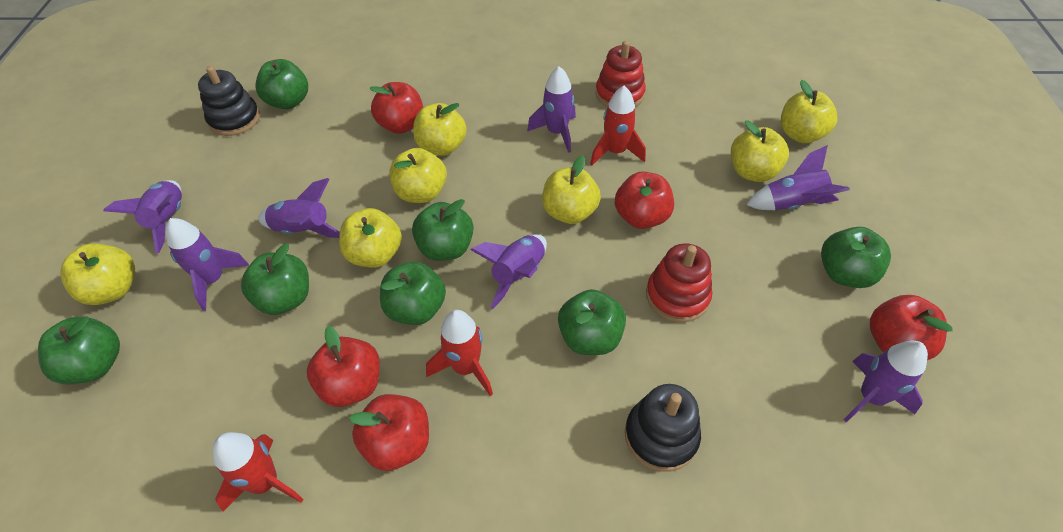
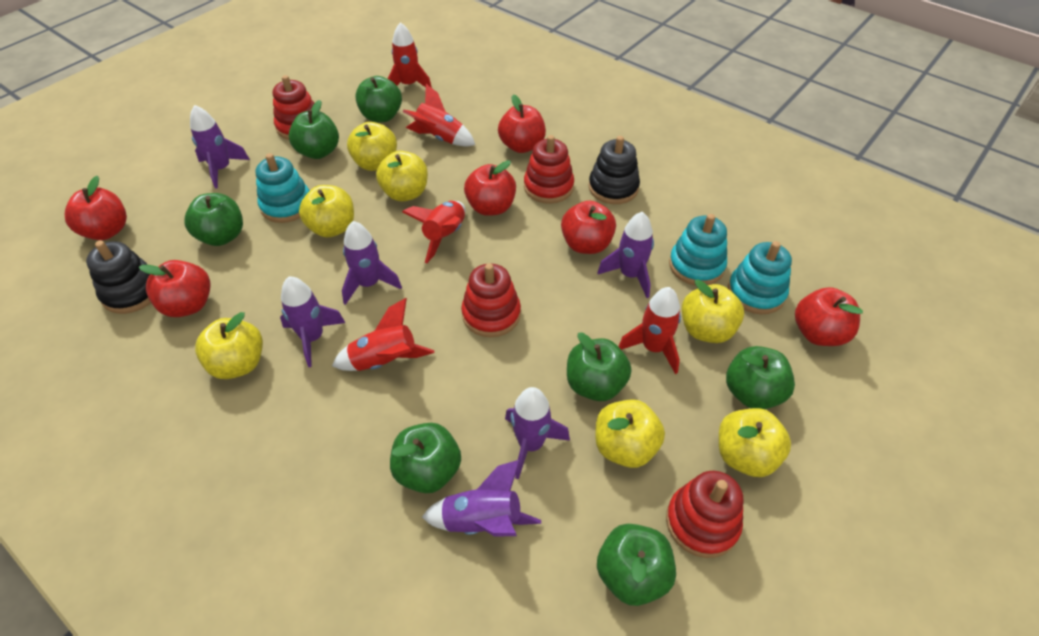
purple rocket: [103,180,182,254] [166,218,249,311] [258,178,340,238] [471,234,547,309] [527,66,576,153] [746,145,850,210] [844,341,928,423] = 7 -> [190,105,250,189] [280,276,345,367] [342,221,402,305] [422,460,541,536] [505,387,570,480] [597,212,654,298] = 6
red apple: [307,326,380,407] [349,394,429,471] [369,82,423,134] [615,171,674,229] [870,295,953,360] = 5 -> [65,176,127,240] [139,260,211,317] [464,160,516,216] [498,94,546,153] [561,201,616,254] [795,287,863,346] = 6
red rocket: [212,432,304,512] [426,310,493,396] [590,86,646,165] = 3 -> [332,298,434,371] [388,22,432,88] [402,201,465,263] [403,84,475,147] [618,287,681,374] = 5
red stacking toy: [595,41,646,107] [646,243,712,322] = 2 -> [273,75,315,140] [461,263,521,337] [524,135,574,204] [666,471,744,558] = 4
turquoise stacking toy: none = 0 -> [256,153,310,223] [669,214,727,286] [728,241,792,314] = 3

